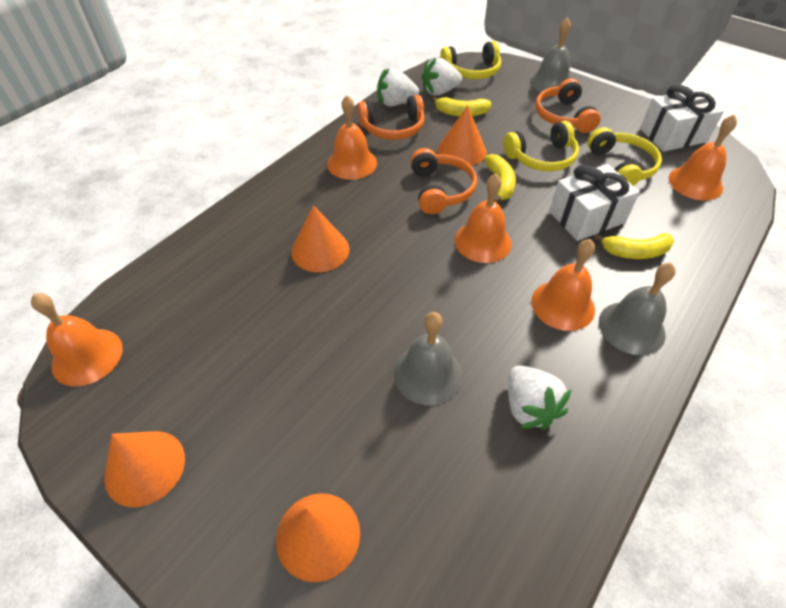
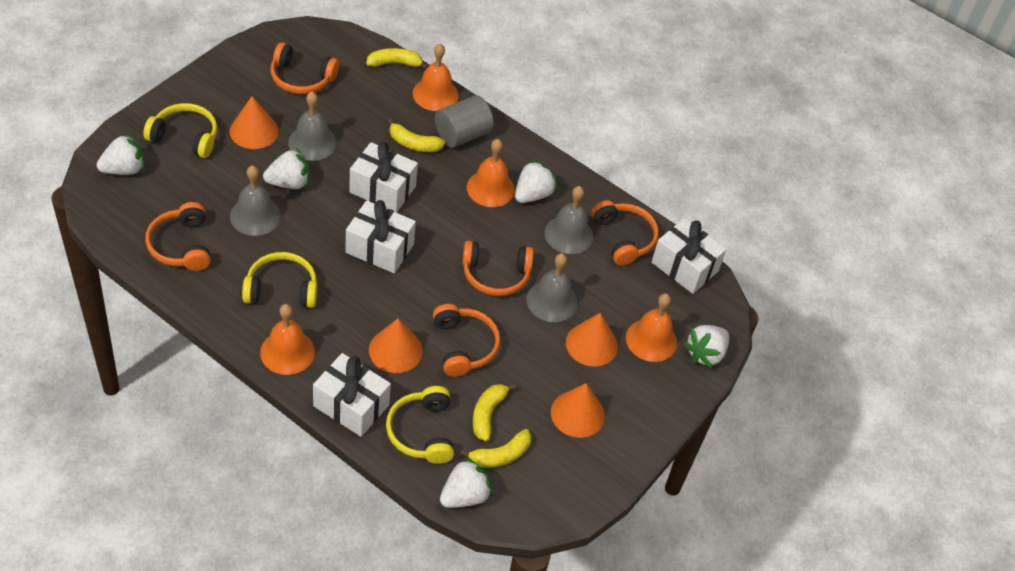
grey bell: [394,312,463,405] [530,17,571,92] [599,263,676,355] = 3 -> [230,166,281,236] [288,92,337,161] [527,253,577,322] [545,186,593,254] = 4
grey cylinder: none = 0 -> [435,95,494,148] = 1
orange bell: [31,293,123,386] [327,95,377,180] [455,174,512,263] [531,239,595,331] [669,114,737,200] = 5 -> [260,304,315,375] [413,43,459,111] [467,139,515,207] [626,293,677,362] = 4
orange headphones: [358,95,425,140] [410,148,477,214] [535,79,601,133] = 3 -> [145,202,211,271] [271,42,339,94] [433,304,500,377] [462,241,534,296] [591,200,659,266] = 5
white gift: [549,164,640,241] [640,85,724,152] = 2 -> [313,353,391,437] [345,200,416,273] [349,142,418,213] [652,218,727,294] = 4
white strawberry: [377,68,419,107] [422,58,462,96] [508,366,572,430] = 3 -> [97,133,144,175] [263,148,309,189] [440,457,493,508] [515,160,557,203] [684,325,729,368] = 5
yellow banana: [430,96,491,116] [484,154,516,203] [593,233,674,259] = 3 -> [366,48,428,69] [388,118,446,152] [460,429,532,468] [473,384,516,441] = 4

